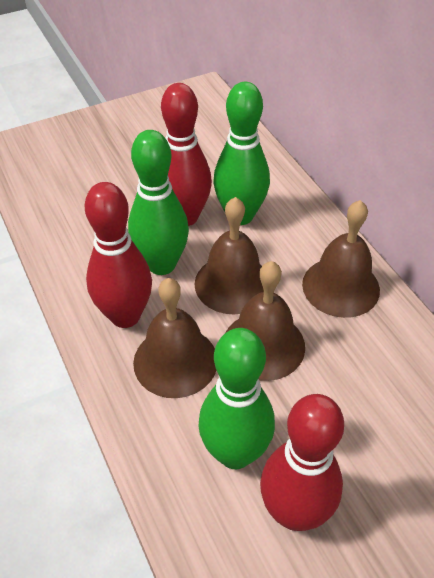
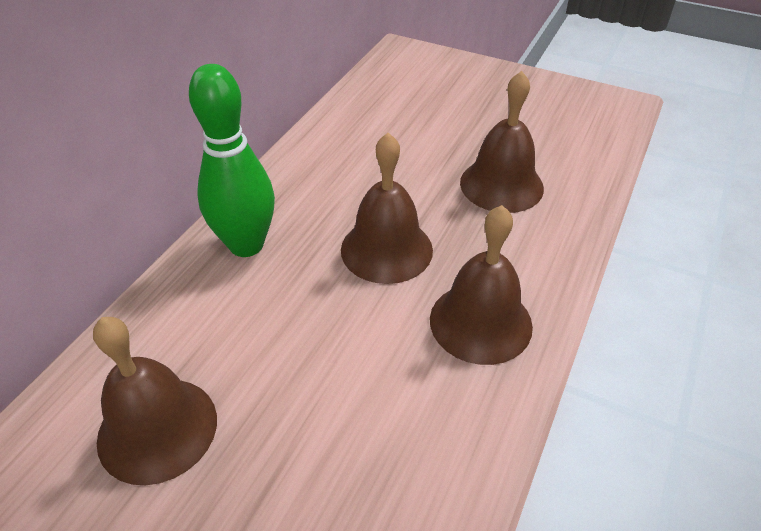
green bowling pin: [128,130,189,275] [198,328,275,469] [214,82,270,225] = 3 -> [189,64,275,257] = 1
red bowling pin: [85,182,152,328] [161,83,212,226] [260,394,344,531] = 3 -> none = 0

